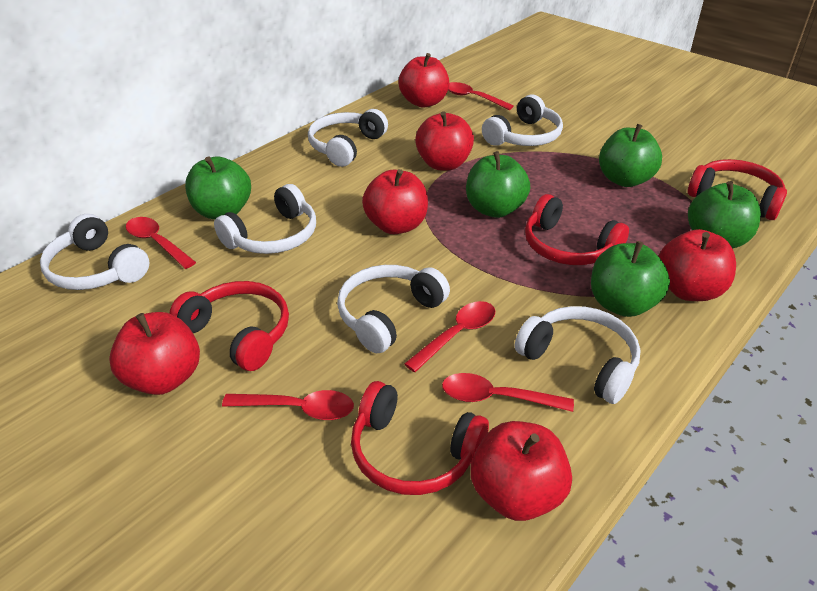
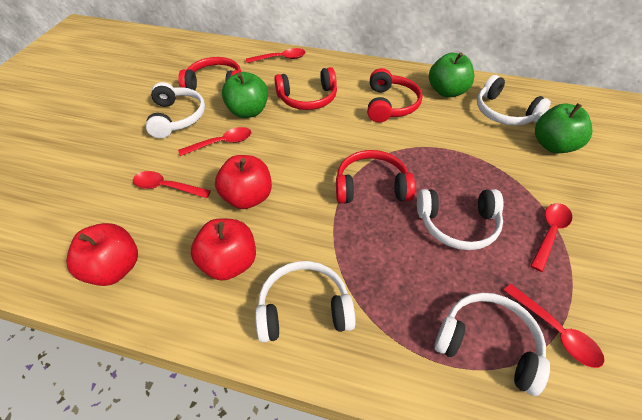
green apple: [185,156,251,219] [466,151,530,218] [591,241,670,317] [599,124,662,187] [688,181,761,249] = 5 -> [222,72,268,118] [429,52,474,98] [535,103,592,153] = 3
red apple: [109,312,200,395] [362,169,428,234] [398,53,449,107] [415,111,474,171] [471,421,572,521] [659,229,736,301] = 6 -> [66,223,138,286] [191,219,256,281] [215,155,272,209] = 3
white headphones: [40,214,149,290] [214,184,316,254] [308,109,388,167] [337,265,450,353] [482,94,563,146] [515,306,641,404] = 6 -> [146,82,205,138] [255,261,356,342] [417,189,504,250] [434,293,550,396] [477,75,551,126] = 5

